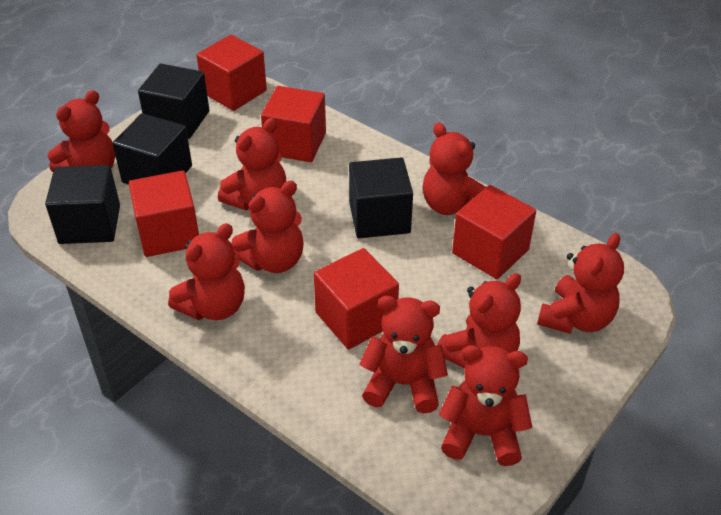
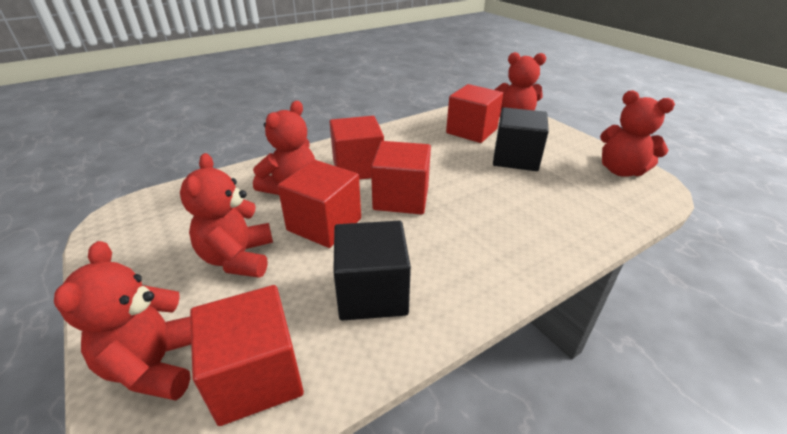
black cube: [45,165,120,244] [113,113,192,185] [138,64,209,139] [349,158,413,238] = 4 -> [333,221,411,321] [493,107,549,171] = 2
red teddy bear: [48,90,115,172] [168,223,245,320] [218,118,286,210] [232,181,304,273] [359,296,448,413] [423,122,486,215] [437,273,521,369] [439,345,533,466] [537,233,624,334] = 9 -> [54,241,191,401] [180,153,273,278] [253,101,315,195] [494,52,546,117] [600,90,675,177] = 5

